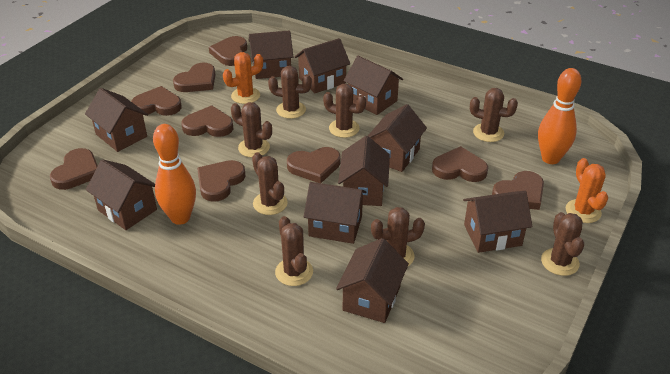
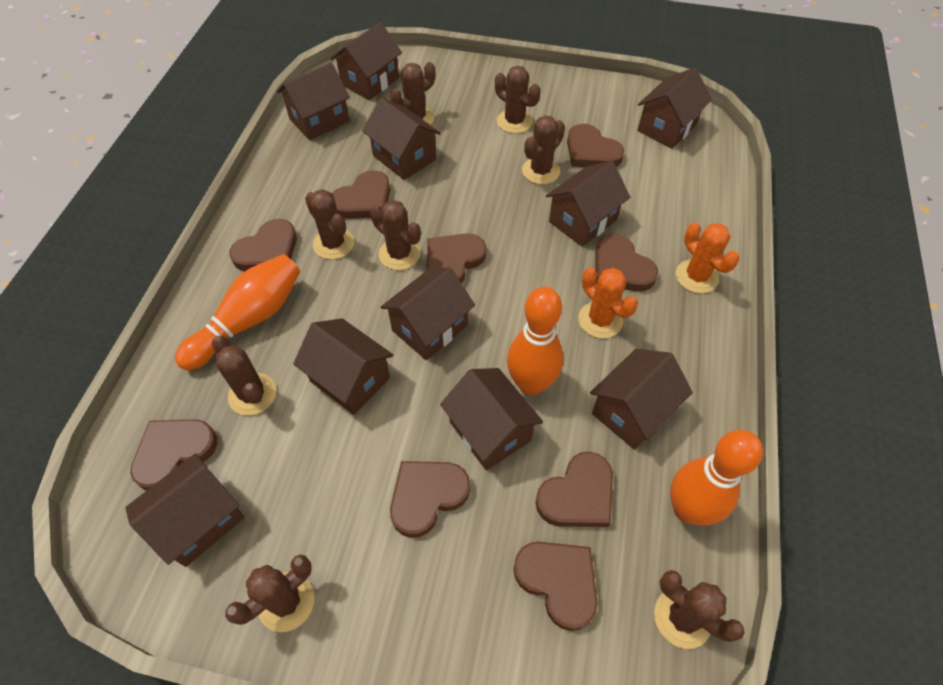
orange bowling pin: [153,124,196,225] [538,68,581,164] = 2 -> [175,254,300,371] [507,287,563,396] [670,430,763,526] = 3

